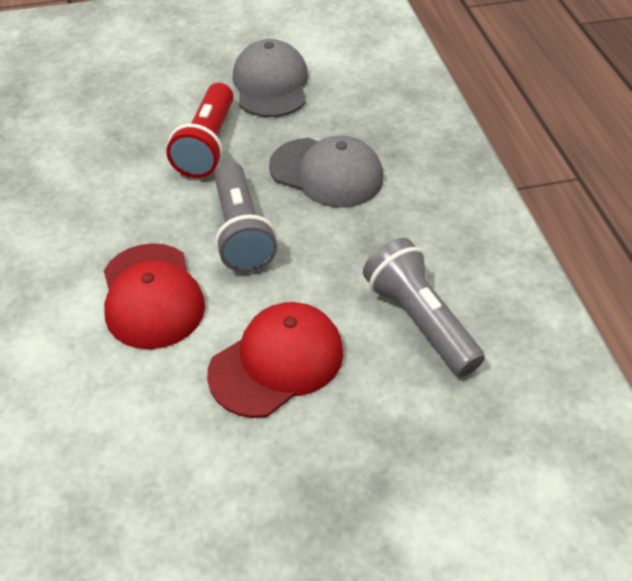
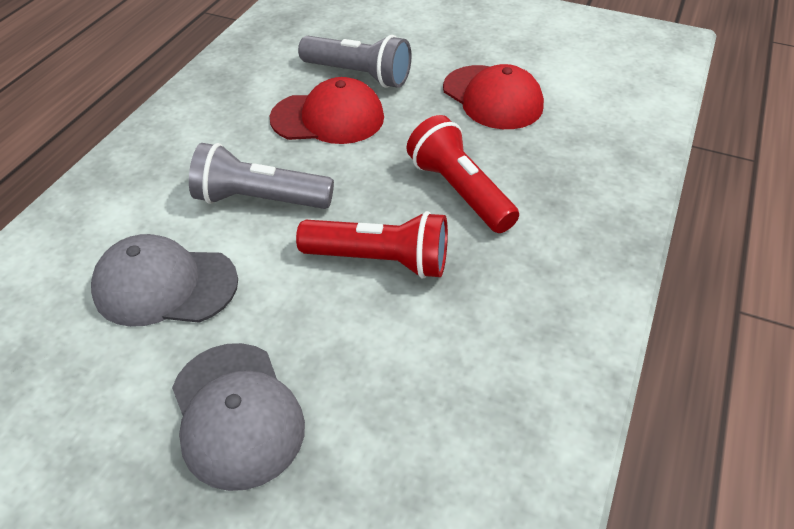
red flashlight: [166,83,234,178] = 1 -> [296,211,448,279] [407,115,519,233] = 2

